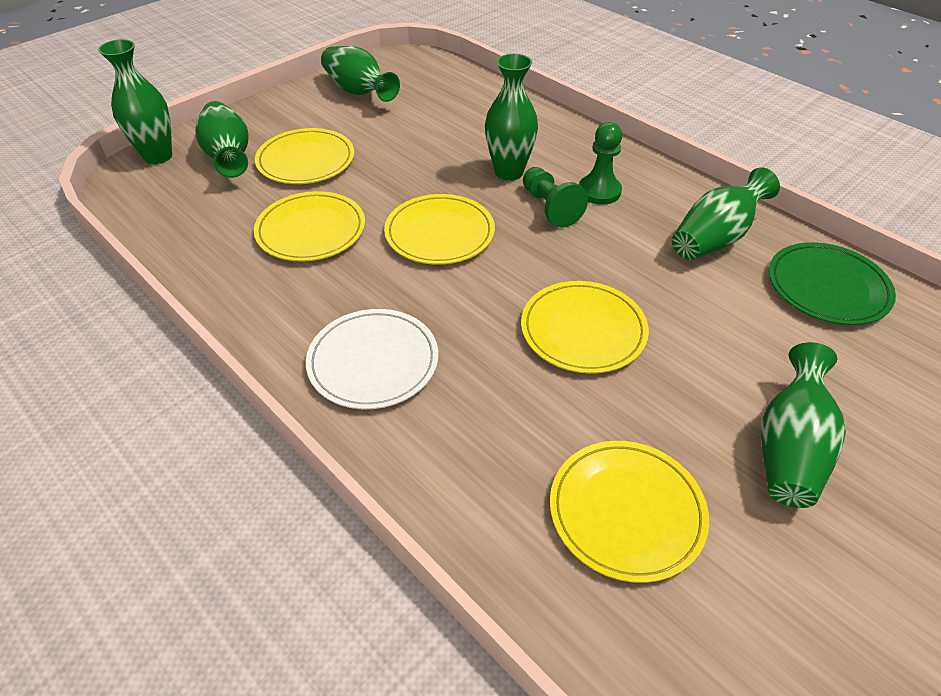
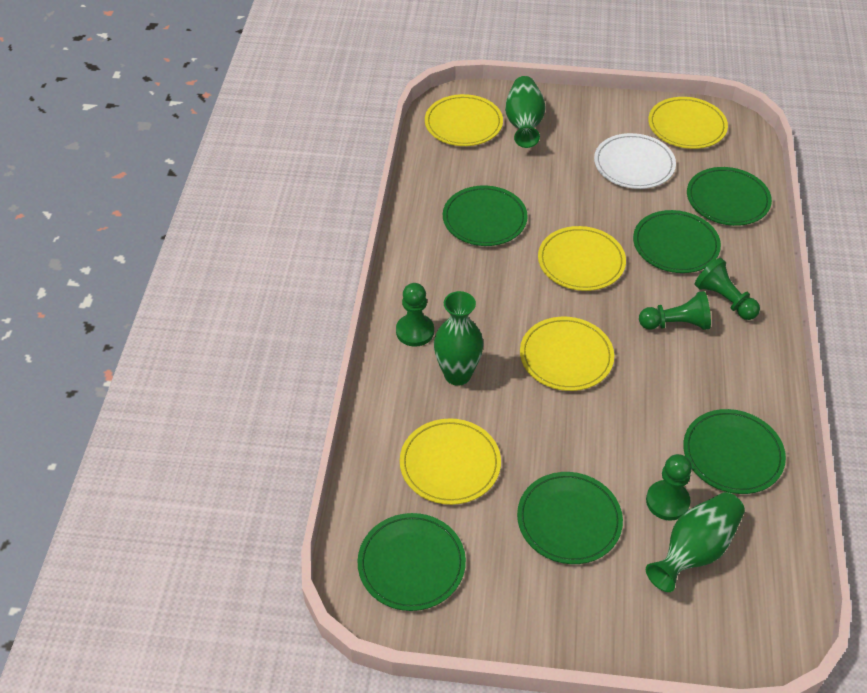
green pawn: [523,167,588,228] [579,122,622,205] = 2 -> [396,283,434,347] [639,291,711,330] [646,454,692,521] [695,258,760,320] = 4
green plate: [769,242,896,325] = 1 -> [357,513,466,611] [443,185,528,246] [517,472,623,564] [633,210,721,273] [683,409,786,494] [687,167,772,226] = 6
green vase: [98,39,172,164] [195,101,249,178] [321,46,400,102] [485,54,538,181] [672,167,780,260] [761,342,846,508] = 6 -> [434,291,484,386] [505,76,546,148] [646,492,745,592] = 3

